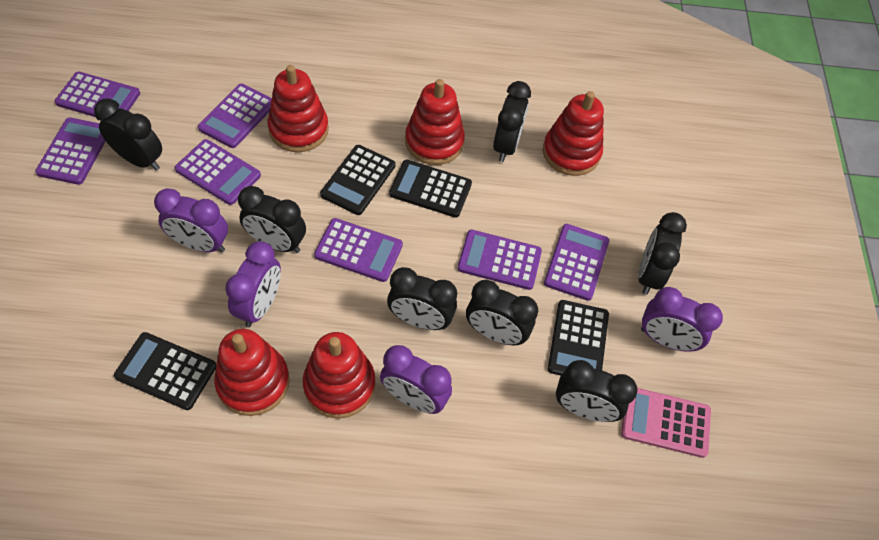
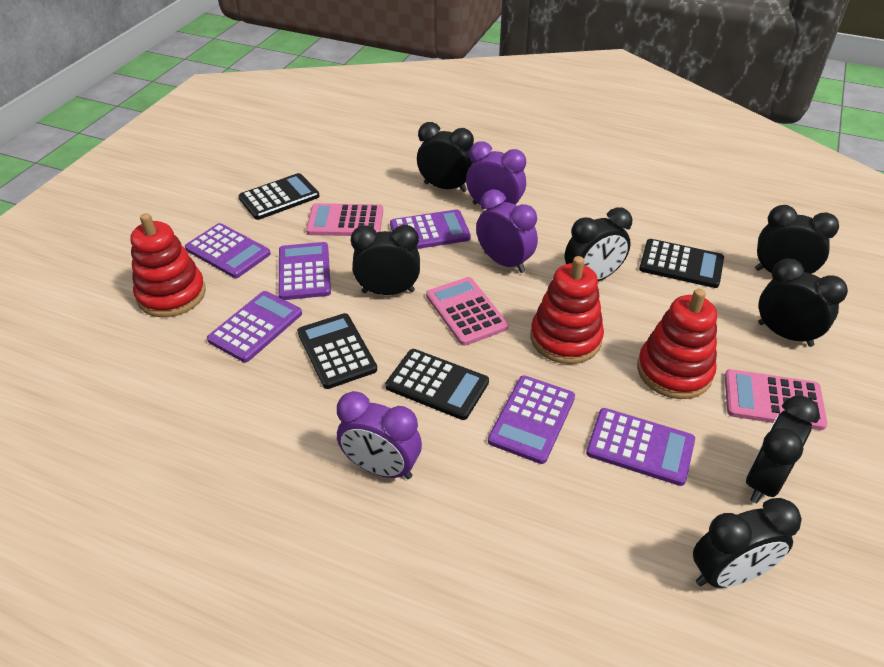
pink calculator: [621,388,711,458] = 1 -> [306,203,383,236] [426,277,509,346] [725,369,828,430] = 3
purple calculator: [35,117,106,185] [55,72,140,117] [175,139,261,205] [198,83,272,148] [314,218,403,282] [457,230,542,290] [544,224,609,301] = 7 -> [185,223,271,278] [207,291,302,362] [279,242,331,300] [390,209,471,249] [488,375,575,464] [586,408,695,486] = 6
purple clock: [154,188,228,252] [225,241,281,327] [380,345,452,414] [641,287,723,352] = 4 -> [337,391,422,479] [466,141,526,205] [476,189,538,273] = 3
red stacking toy: [214,329,290,416] [268,65,329,152] [303,332,376,419] [405,79,465,165] [543,91,604,176] = 5 -> [130,213,206,317] [530,256,604,364] [637,289,717,399] = 3

